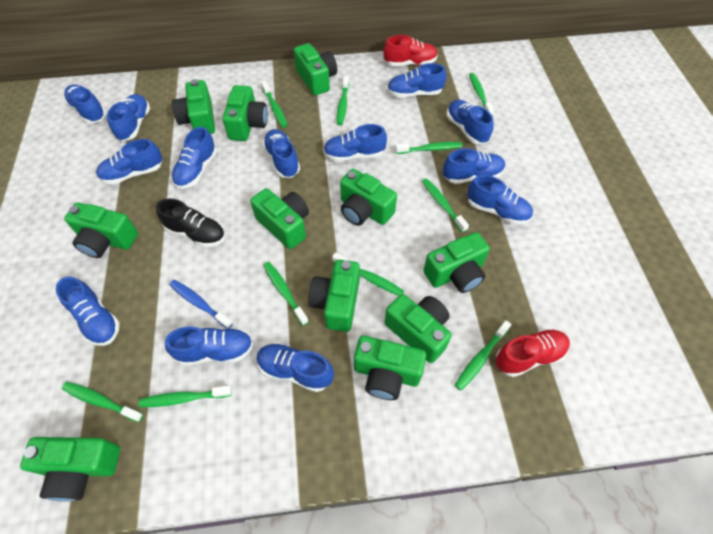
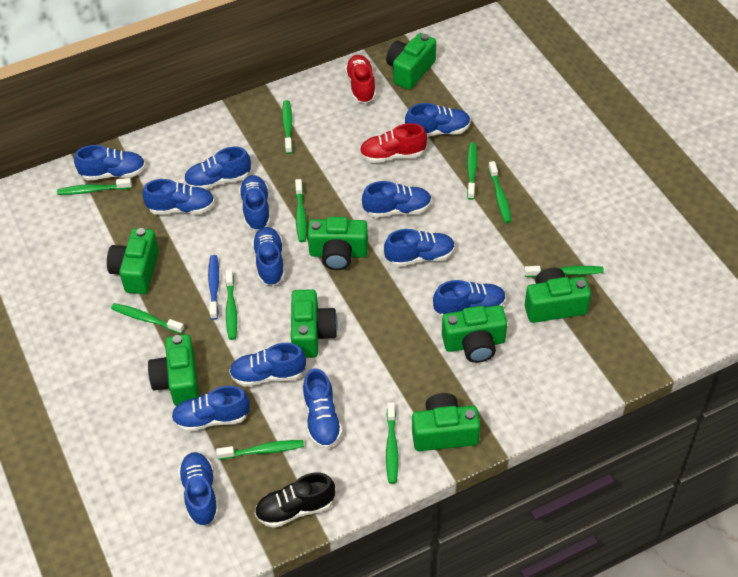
green camera: [20,437,120,502] [64,203,138,258] [172,79,215,134] [223,85,268,141] [250,188,309,249] [294,43,337,95] [308,260,360,332] [340,169,397,226] [354,335,426,400] [385,294,452,363] [423,232,490,293] = 11 -> [107,228,159,294] [148,334,199,406] [291,289,338,358] [307,217,368,270] [386,33,436,90] [412,393,480,451] [442,305,507,363] [525,268,591,323] = 8

